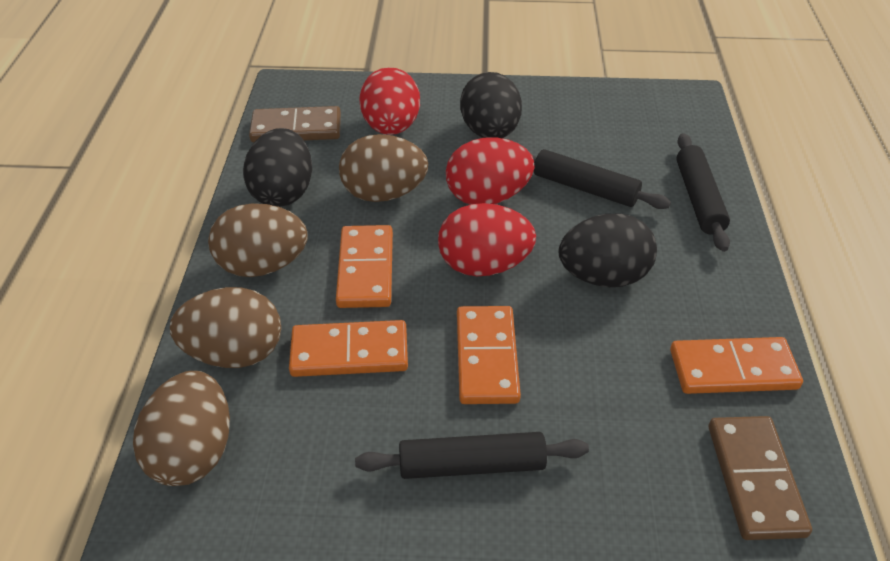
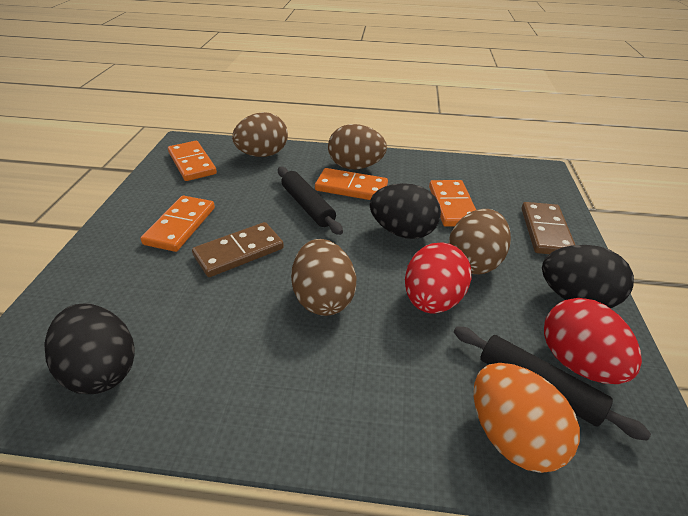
black rolling pin: [355,432,589,479] [532,149,671,209] [676,133,730,252] = 3 -> [278,167,343,235] [454,326,651,441] = 2
orange egg: none = 0 -> [474,363,580,473] = 1
red egg: [359,67,420,135] [438,203,536,276] [446,137,535,204] = 3 -> [405,243,471,313] [544,298,642,384] = 2

